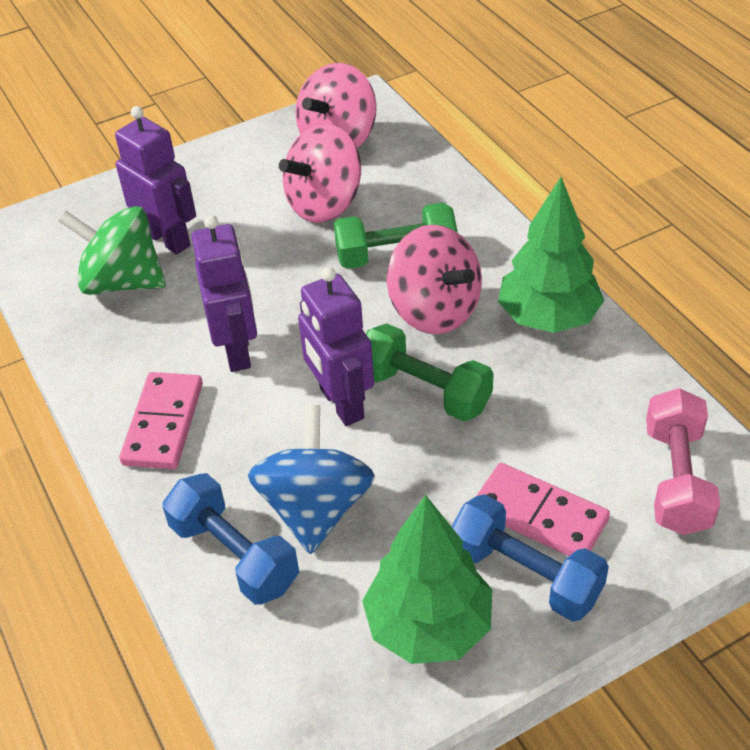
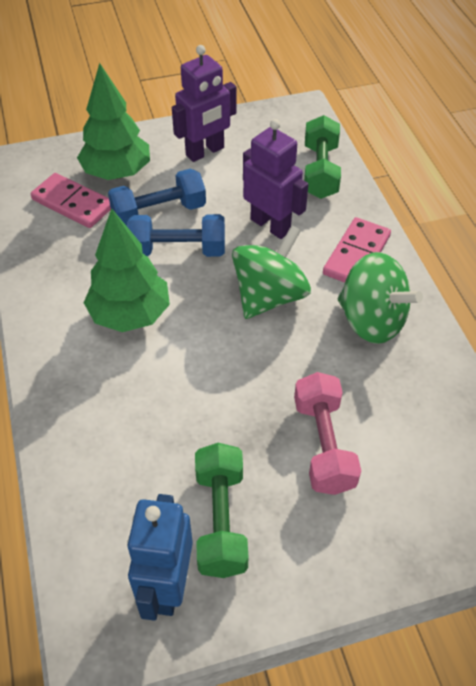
blue robot: none = 0 -> [127,494,193,621] = 1
blue spinning top: [248,405,375,554] = 1 -> none = 0
green spinning top: [58,206,166,295] = 1 -> [232,225,311,319] [338,252,423,344] = 2
pink spinning top: [279,124,361,223] [296,63,377,148] [387,225,482,334] = 3 -> none = 0
purple robot: [115,106,196,254] [191,215,257,372] [298,267,374,426] = 3 -> [172,45,236,162] [243,119,309,239] = 2

